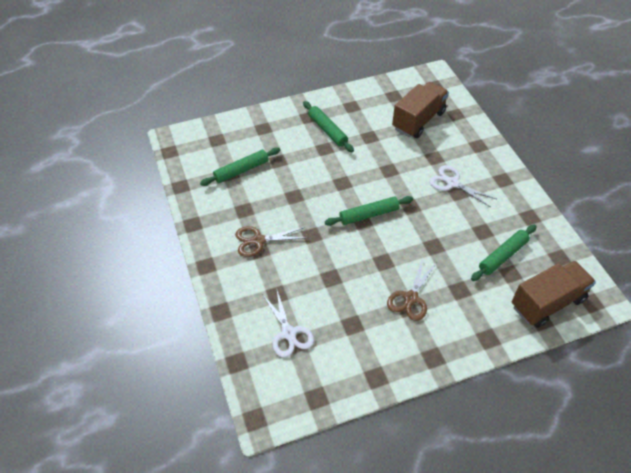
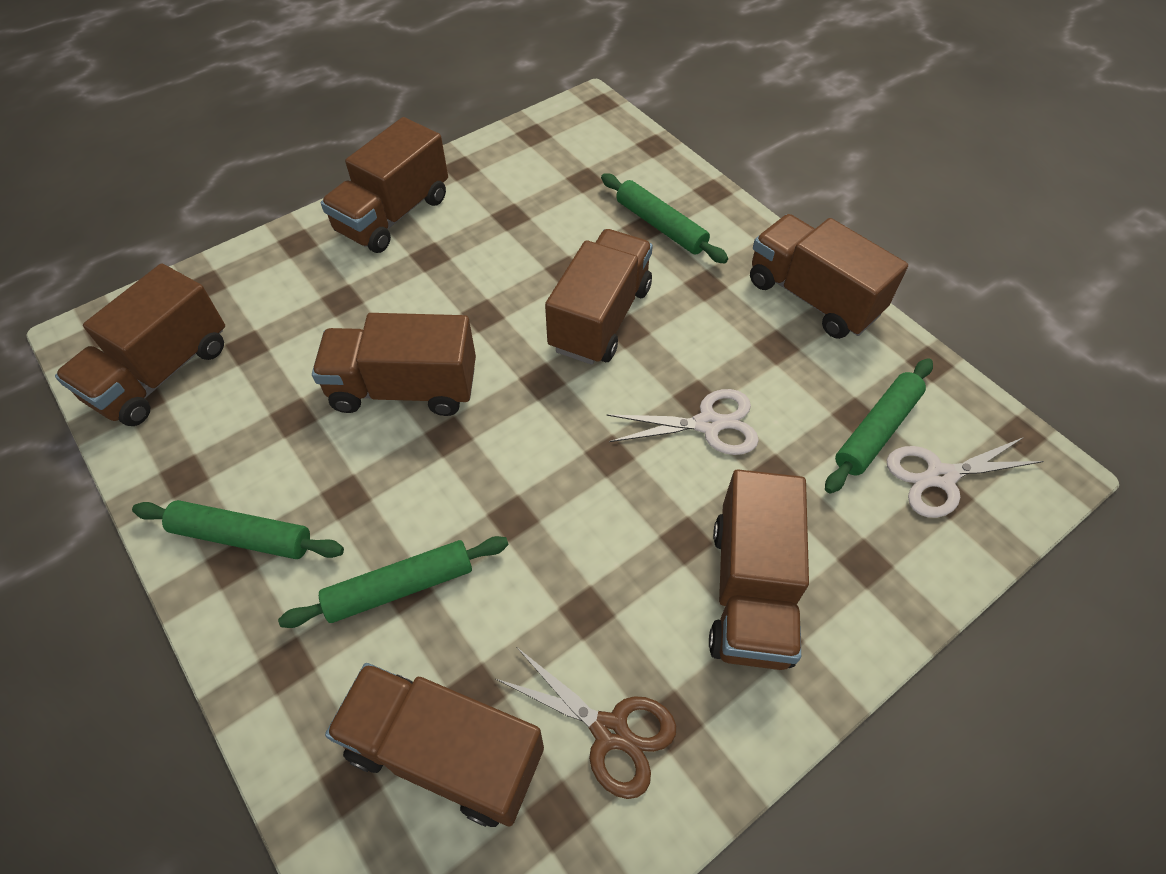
brown scissors: [235,226,305,257] [387,258,436,321] = 2 -> [496,648,676,799] = 1
brown truck: [392,82,449,138] [512,261,596,328] = 2 -> [55,264,225,426] [312,313,476,416] [321,117,448,253] [325,663,544,827] [545,229,653,365] [709,469,809,670] [750,214,908,339] = 7

